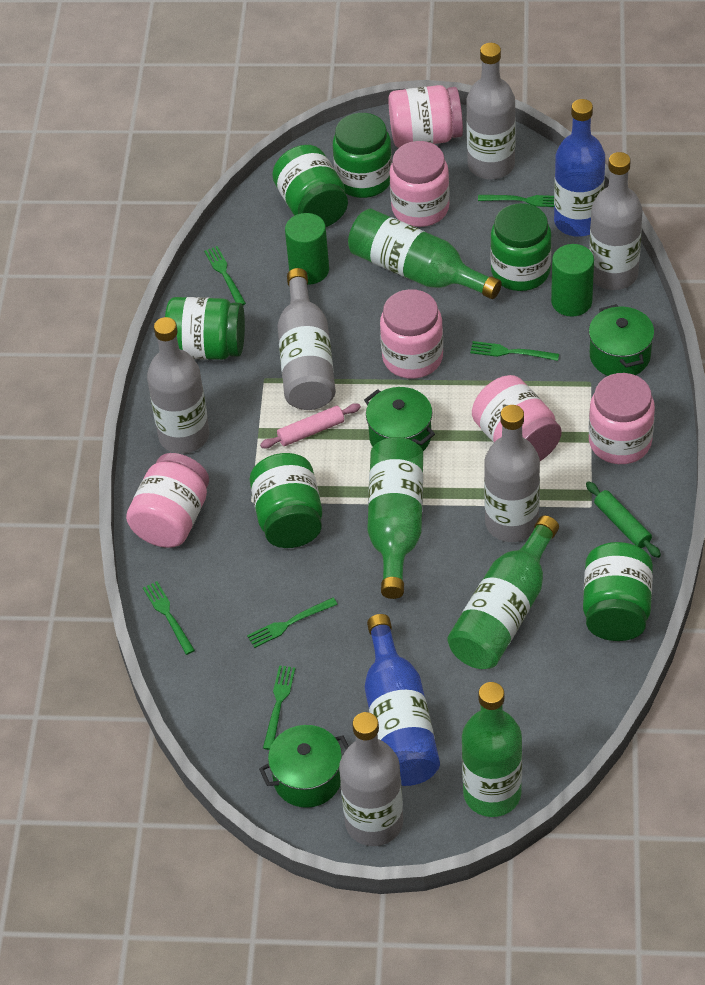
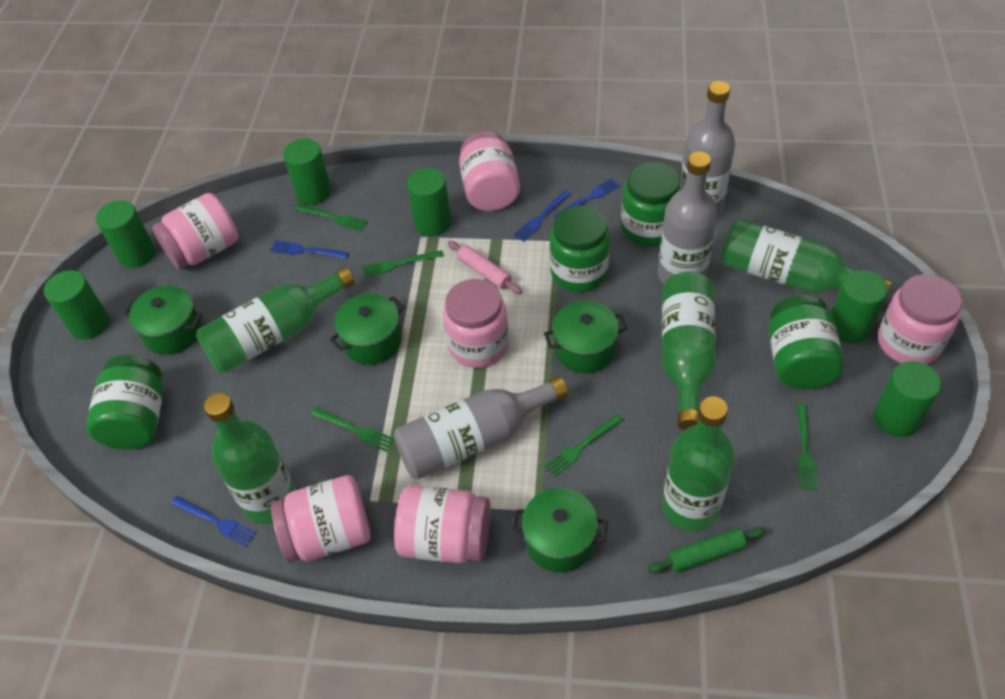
blue bottle: [365,614,440,786] [554,99,605,237] = 2 -> none = 0
blue fork: none = 0 -> [171,496,256,547] [270,241,349,259] [513,190,571,242] [553,178,620,218] = 4
green bottle: [348,209,502,299] [367,437,423,599] [448,515,559,669] [462,682,522,817] = 4 -> [196,267,355,374] [204,393,296,524] [662,272,716,430] [662,396,735,532] [721,219,891,294] = 5
green cylinder: [285,213,329,285] [551,244,594,317] = 2 -> [44,270,109,340] [96,200,155,268] [283,139,331,205] [407,168,451,236] [831,270,888,343] [874,361,941,437] = 6
green fork: [143,581,195,655] [204,246,246,305] [247,598,338,648] [263,666,296,750] [470,341,559,361] [478,195,554,207] = 6 -> [294,204,368,231] [311,407,394,452] [362,250,443,277] [544,414,623,477] [796,404,817,489] = 5
green jar: [165,297,245,360] [250,453,322,548] [272,145,348,227] [333,113,392,198] [490,203,552,291] [583,542,653,641] = 6 -> [86,355,163,449] [550,206,610,292] [621,162,681,247] [769,295,844,389] = 4
green pot: [259,725,349,808] [364,387,435,451] [589,304,654,376] = 3 -> [124,285,202,355] [330,294,405,365] [512,488,608,572] [544,301,628,373] = 4
grey bottle: [147,317,209,454] [277,268,336,410] [339,712,403,846] [466,43,516,179] [484,405,540,542] [589,152,643,290] = 6 -> [394,376,568,479] [658,151,718,284] [680,81,735,217] = 3

